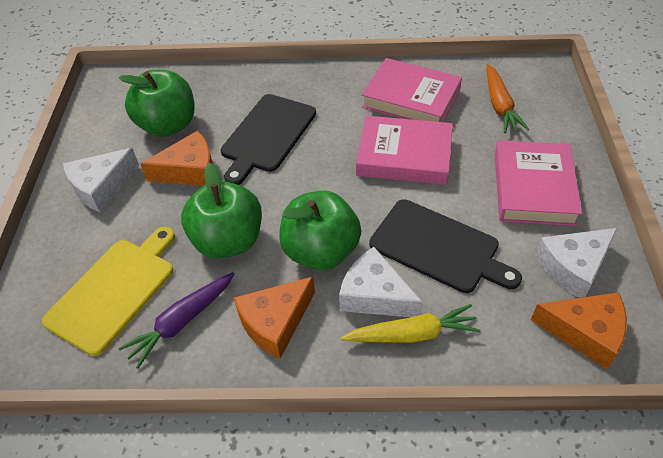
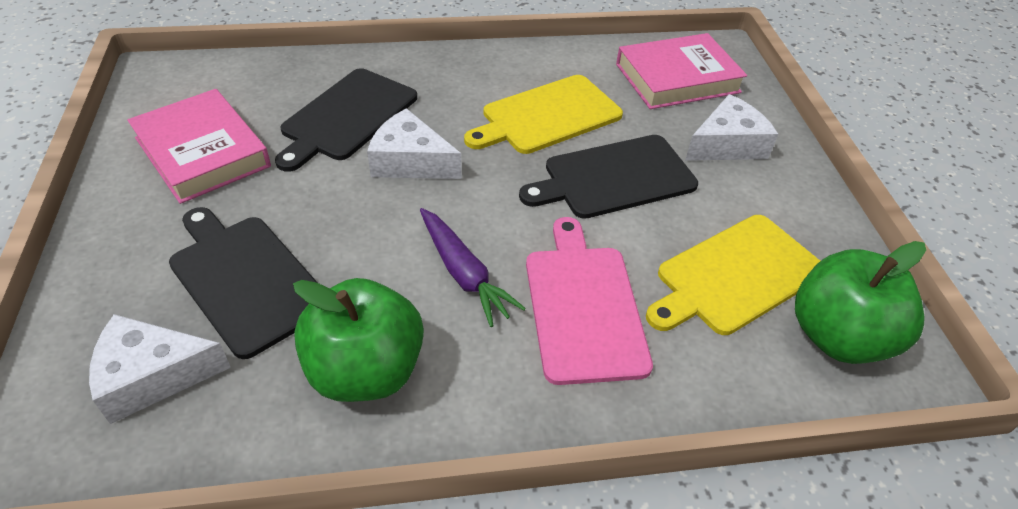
black cutting board: [221,94,316,185] [369,199,522,293] = 2 -> [169,207,318,359] [275,68,417,172] [519,135,698,219] = 3
green apple: [119,70,195,137] [181,163,262,258] [279,190,361,270] = 3 -> [293,278,424,402] [795,241,926,364] = 2
orange carrot: [486,64,529,133] = 1 -> none = 0
orange cheese: [141,131,213,186] [234,277,315,359] [531,292,627,369] = 3 -> none = 0
pink book: [356,116,453,185] [362,58,462,122] [495,140,582,226] = 3 -> [127,89,271,204] [616,33,747,109] = 2
pink cutting board: none = 0 -> [526,217,653,385] = 1
yellow carrot: [341,304,481,343] = 1 -> none = 0
yellow cutting board: [42,226,175,356] = 1 -> [464,75,623,154] [646,215,820,335] = 2

